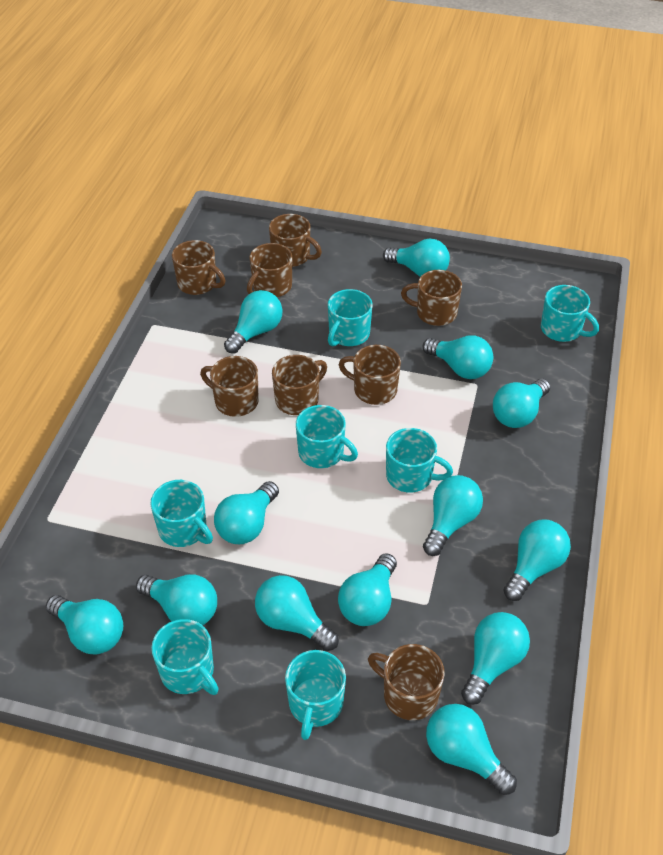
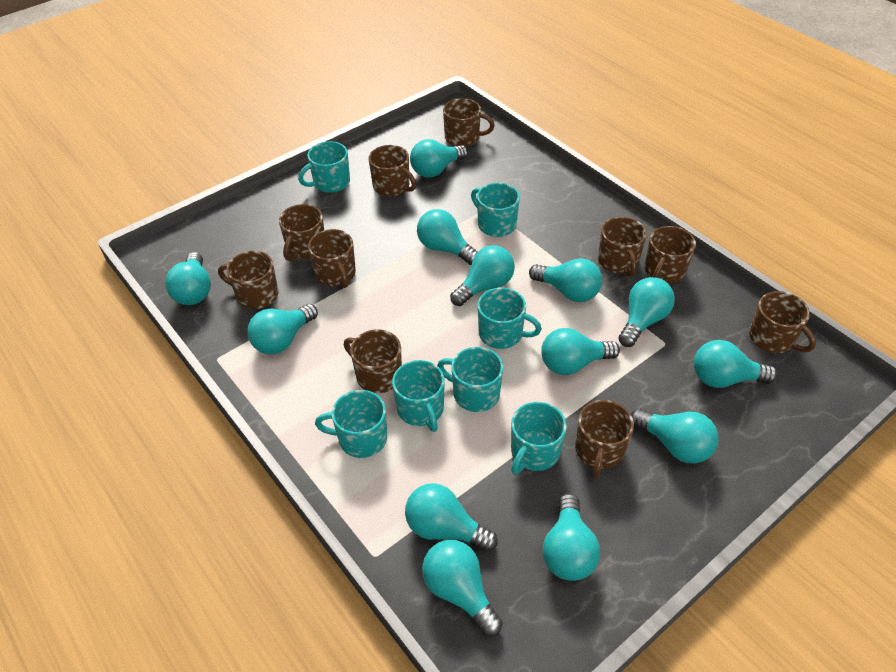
brown mug: [172,240,226,295] [200,356,259,417] [247,243,292,297] [269,214,322,267] [272,355,327,415] [339,345,401,405] [368,644,445,720] [401,270,462,326] = 8 -> [218,251,279,309] [279,204,324,261] [308,229,356,288] [344,329,402,393] [369,145,416,197] [443,98,495,147] [575,400,634,478] [598,217,647,277] [645,226,696,283] [749,291,816,353] = 10

